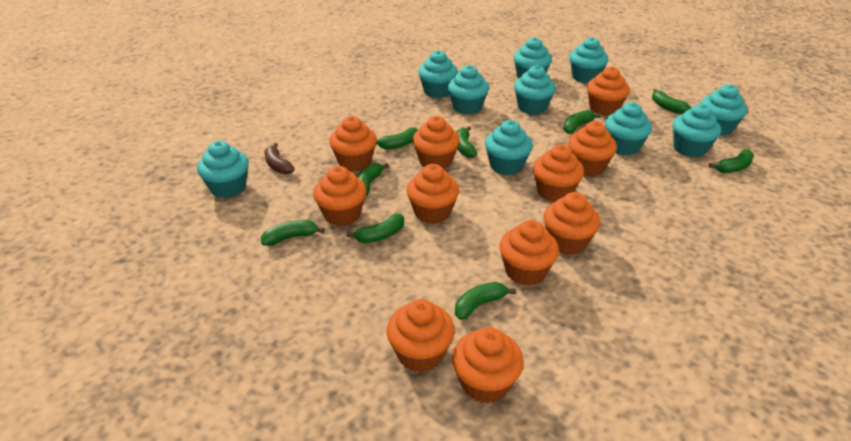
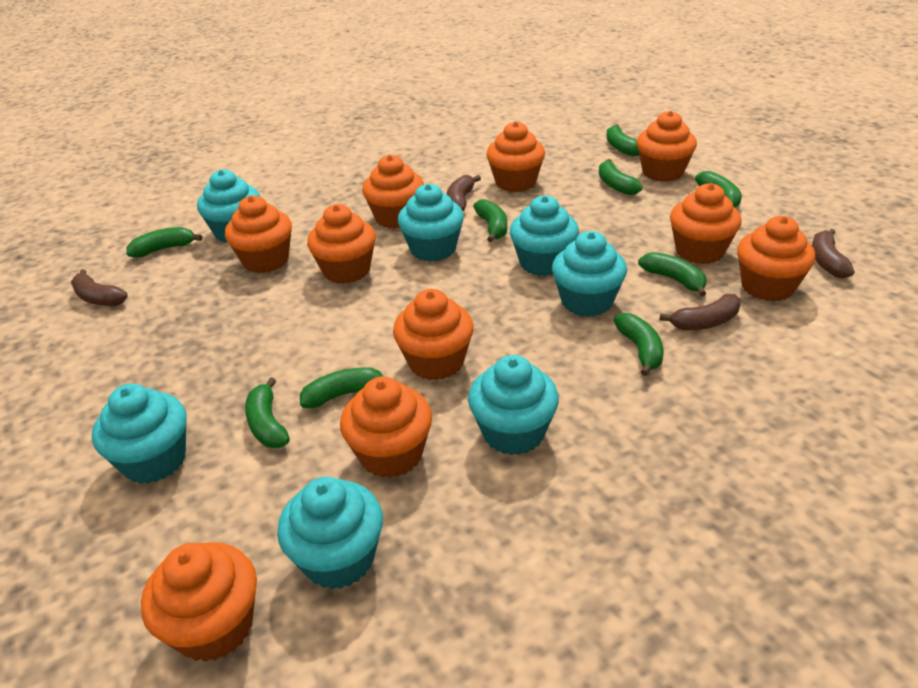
brown banana: [265,143,295,174] = 1 -> [71,269,128,306] [447,175,481,211] [659,294,741,330] [812,229,854,278] = 4
orange cupcake: [313,166,366,226] [329,116,377,171] [387,299,455,373] [407,164,459,224] [413,116,460,170] [452,327,524,404] [499,220,559,286] [533,144,584,202] [544,192,600,255] [568,121,617,176] [587,66,630,116] = 11 -> [141,542,257,662] [225,196,292,273] [307,204,376,284] [340,376,432,478] [362,155,424,228] [393,289,474,380] [486,121,545,192] [637,111,697,182] [670,183,742,264] [737,216,815,302] = 10
turquoise cupcake: [197,141,249,198] [418,50,458,98] [448,65,489,114] [485,120,533,175] [514,37,552,79] [514,65,556,115] [570,37,608,83] [605,102,652,156] [673,104,721,157] [701,84,747,136] = 10 -> [92,384,187,484] [197,169,260,243] [277,477,383,589] [398,184,464,262] [468,355,559,455] [510,195,579,276] [552,231,627,317] = 7

